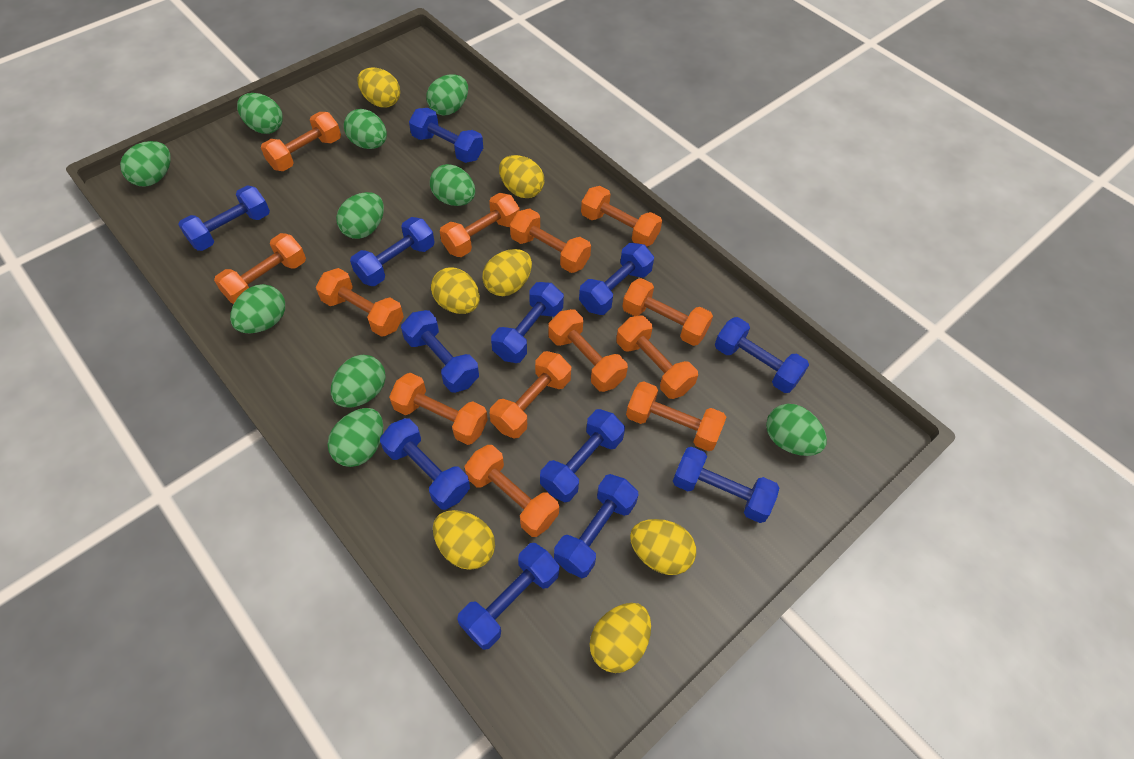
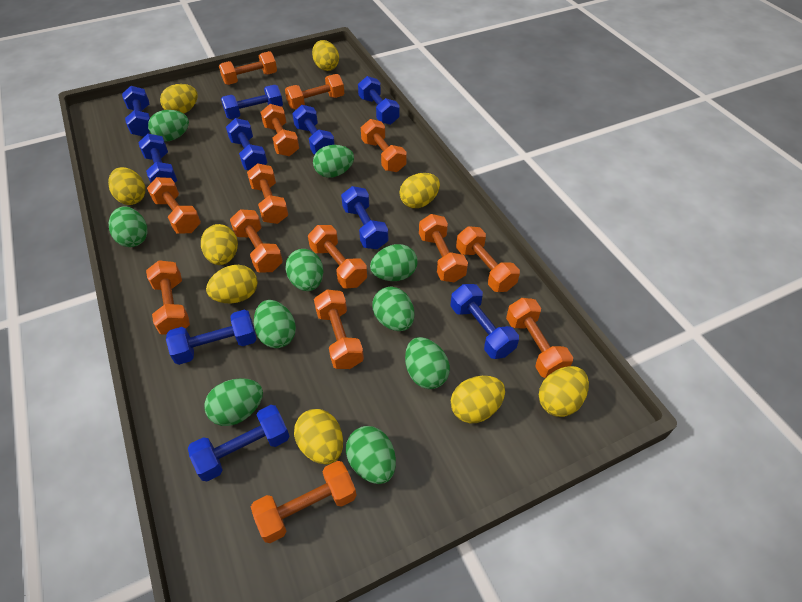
blue dumbbell: [178,185,270,251] [350,217,435,286] [380,418,470,510] [401,310,479,393] [409,108,483,163] [457,543,560,650] [491,282,564,363] [540,409,625,502] [554,474,638,578] [579,243,654,315] [673,447,779,523] [715,317,809,393] = 12 -> [122,86,150,137] [138,134,177,183] [166,309,257,365] [188,405,290,482] [221,85,283,119] [226,118,267,170] [292,105,335,155] [341,186,388,249] [358,76,400,125] [451,284,519,359] = 10
orange dumbbell: [214,233,306,304] [261,112,341,171] [316,268,404,337] [389,373,488,445] [440,193,520,257] [465,445,559,537] [490,351,571,438] [510,209,591,273] [548,309,628,392] [581,186,662,247] [616,315,698,399] [622,278,713,346] [626,381,726,451] = 13 -> [146,260,190,335] [147,177,201,234] [219,51,277,85] [230,209,283,272] [247,163,288,224] [251,461,357,543] [261,104,299,156] [285,74,344,109] [308,225,367,289] [314,290,364,369] [361,119,407,172] [419,214,468,282] [456,226,520,292] [506,298,573,378] = 14
yellow egg: [357,67,400,108] [431,267,480,314] [433,510,495,570] [482,249,532,296] [499,155,544,198] [590,603,651,673] [630,519,696,575] = 7 -> [108,167,146,205] [160,84,198,114] [201,224,238,265] [206,265,258,303] [294,409,343,465] [312,40,339,71] [399,173,440,208] [451,376,505,423] [539,366,589,417] = 9

